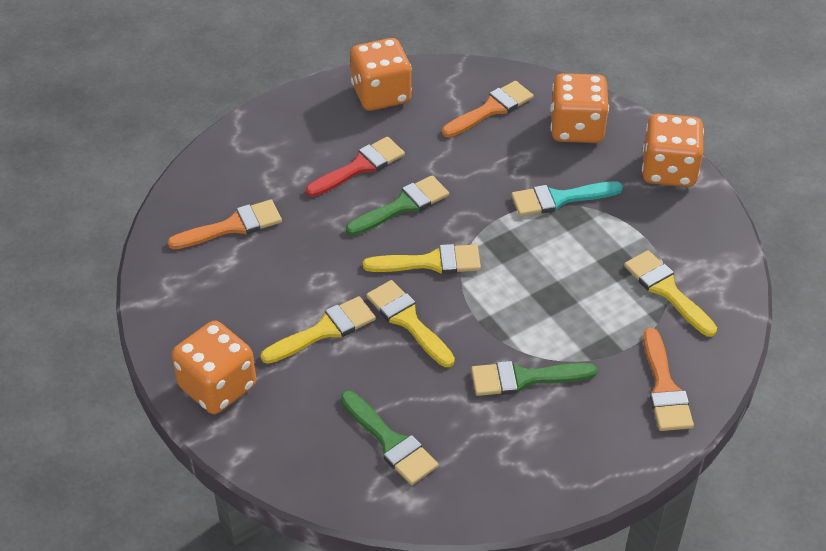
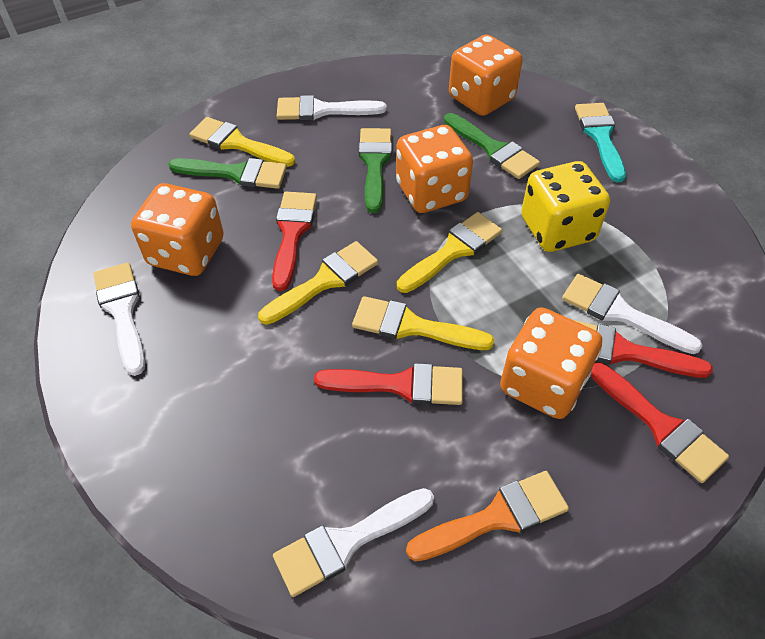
orange brush: [167,200,282,249] [442,81,534,137] [643,328,694,431] = 3 -> [406,471,569,562] = 1
red brush: [306,137,405,197] = 1 -> [272,192,317,291] [314,363,463,405] [571,319,713,378] [591,362,729,483] = 4
white brush: none = 0 -> [93,262,145,376] [273,488,434,597] [277,95,387,120] [562,274,703,354] = 4
yellow dice: none = 0 -> [521,161,610,252] = 1

